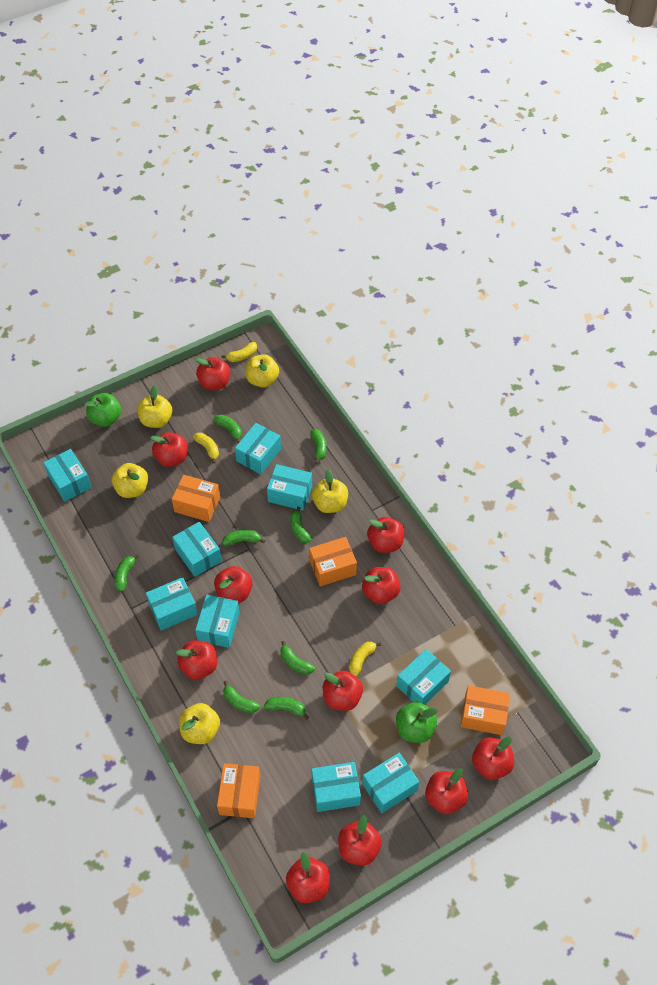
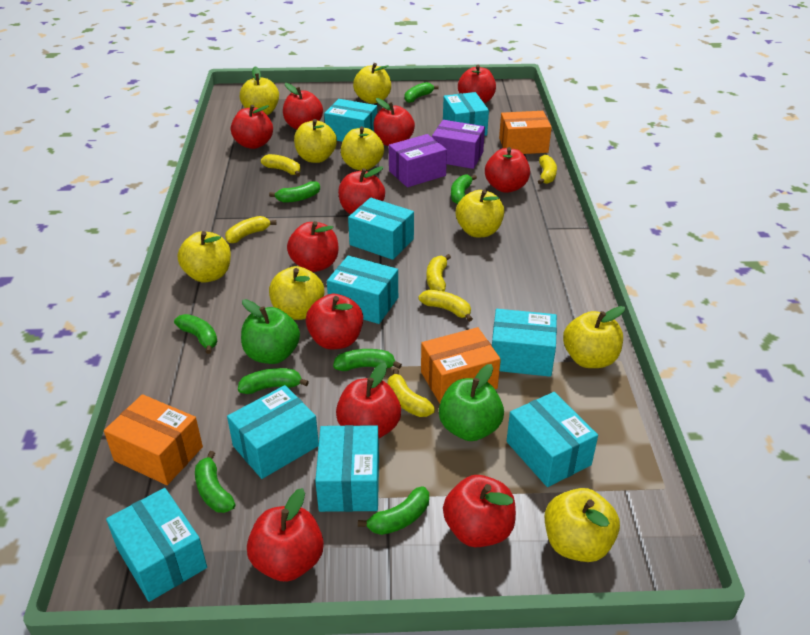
orange box: [172,475,220,522] [217,763,260,818] [309,537,357,586] [460,685,510,735] = 4 -> [104,394,203,485] [421,327,501,403] [499,111,552,154] = 3
purple box: none = 0 -> [389,134,447,187] [432,120,485,169] = 2
yellow apple: [112,463,148,498] [138,385,172,428] [179,703,220,744] [245,354,279,388] [312,469,348,513] = 5 -> [178,231,231,283] [240,66,279,115] [269,266,324,320] [294,119,337,163] [341,126,384,171] [353,63,391,104] [456,189,504,237] [545,488,620,562] [563,306,625,368] = 9
yellow banana: [193,433,219,463] [222,342,257,362] [349,642,381,677] = 3 -> [225,216,276,243] [261,154,300,177] [388,369,435,417] [418,290,473,322] [427,254,451,291] [538,155,557,184] = 6

